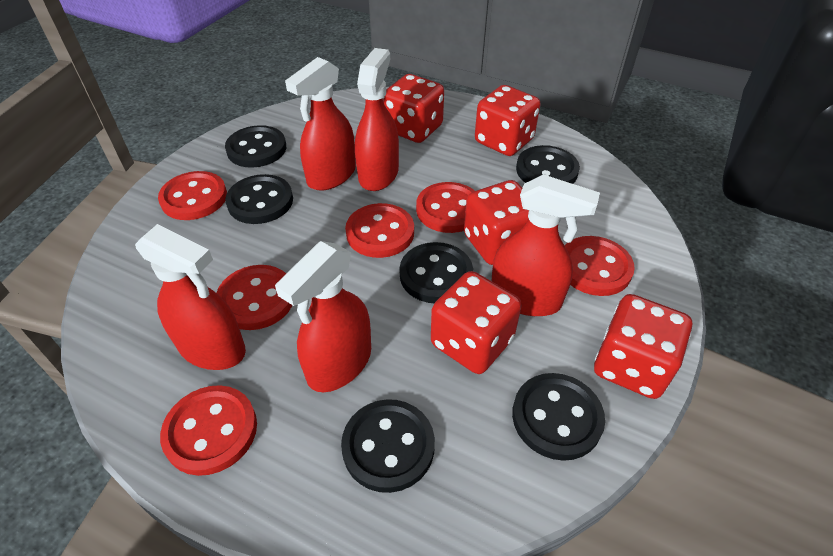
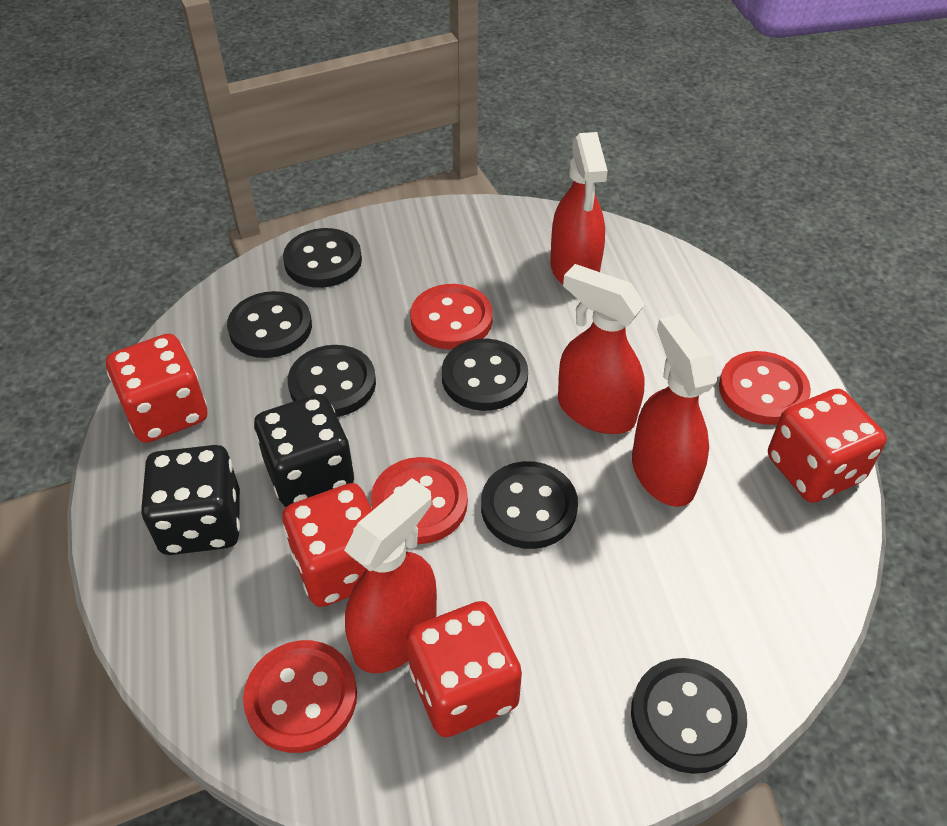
black dice: none = 0 -> [141,445,240,555] [254,394,354,507] = 2
red button: [158,171,227,220] [160,385,257,476] [216,265,293,330] [345,203,414,258] [416,182,475,233] [565,236,635,296] = 6 -> [243,640,357,753] [371,457,468,544] [411,284,493,350] [719,351,811,425] = 4
red dice: [383,74,444,143] [431,271,522,374] [464,180,529,265] [475,85,541,156] [594,294,692,399] = 5 -> [106,333,207,443] [282,483,372,607] [406,601,522,737] [768,389,887,503] = 4
red spray bottle: [135,224,246,370] [275,241,371,392] [285,57,356,191] [355,48,399,191] [492,174,600,316] = 5 -> [344,478,437,673] [550,132,608,285] [558,264,645,434] [632,314,717,507] = 4

